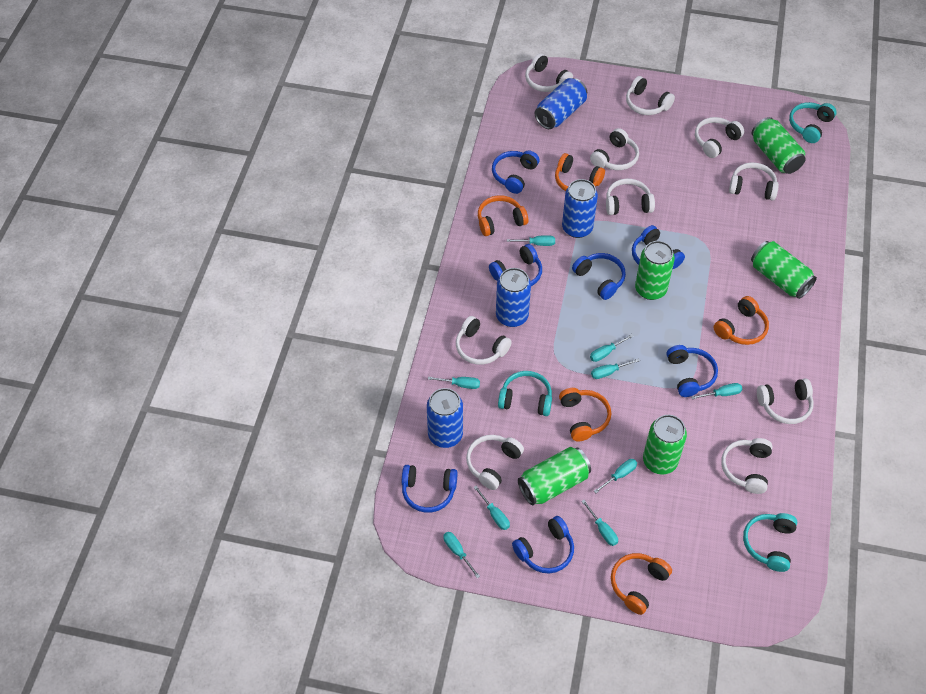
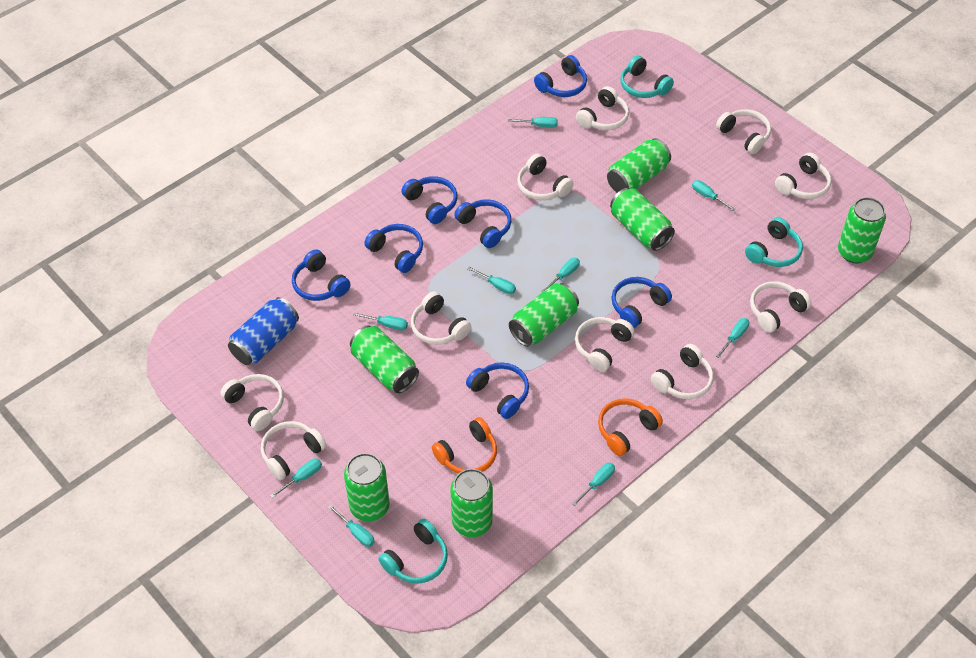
blue can: [427,388,463,448] [496,268,531,327] [535,78,587,129] [562,179,598,238] = 4 -> [228,297,299,365] = 1
green can: [518,447,591,505] [635,241,675,300] [643,415,687,474] [751,241,817,299] [752,117,806,174] = 5 -> [344,453,390,522] [350,325,419,393] [450,469,493,537] [509,283,579,347] [607,138,671,193] [610,188,675,251] [838,197,886,263] = 7
orange headphones: [478,195,528,236] [555,153,605,191] [559,388,611,441] [611,553,672,615] [713,296,769,345] = 5 -> [432,417,497,474] [598,398,663,456] = 2

